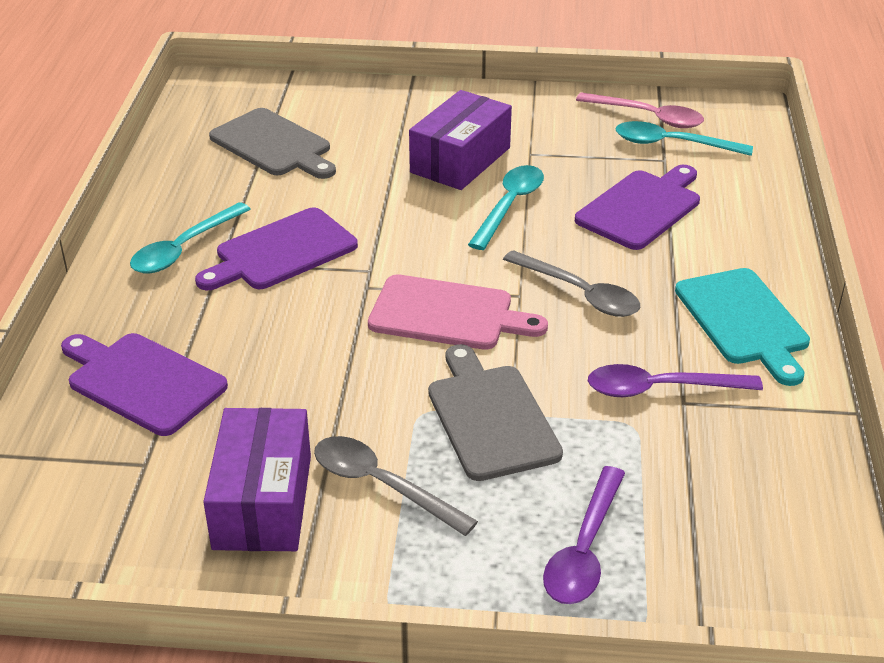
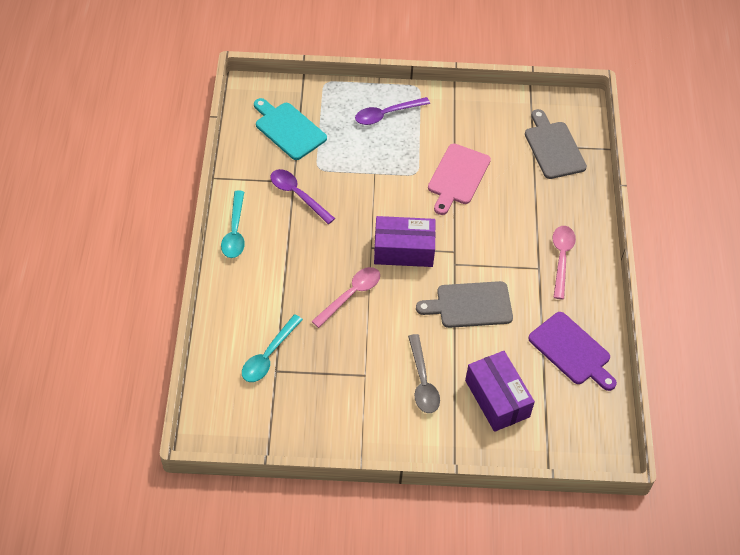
grey spoon: [314,436,478,536] [503,250,640,317] = 2 -> [408,334,440,413] = 1
pink spoon: [576,92,704,128] = 1 -> [311,267,380,328] [553,226,576,299] = 2
purple cutting board: [61,333,228,436] [195,208,358,290] [575,165,700,250] = 3 -> [528,312,617,391] = 1
turquoise spoon: [130,202,251,273] [468,165,544,250] [615,121,753,156] = 3 -> [221,191,245,258] [242,314,303,382] = 2

